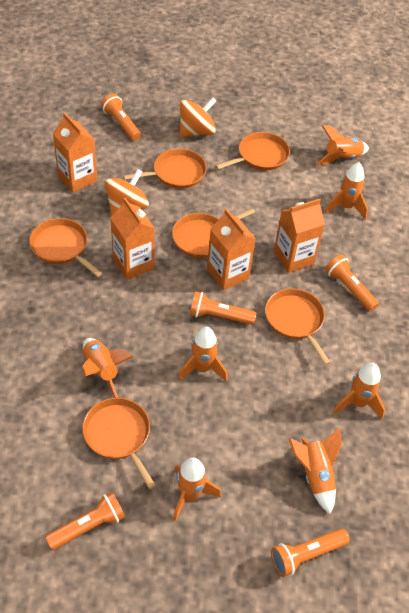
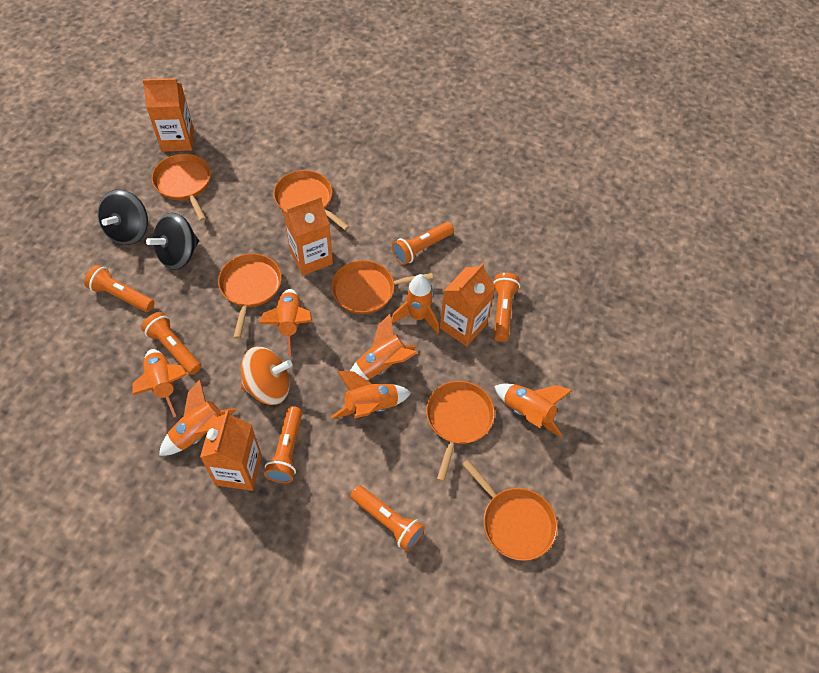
black spinning top: none = 0 -> [98,189,148,245] [146,213,199,270] = 2
orange flashlight: [45,492,125,550] [101,94,141,141] [190,291,256,325] [271,529,350,577] [325,255,379,312] = 5 -> [84,265,154,312] [141,312,201,375] [264,406,302,483] [350,485,425,551] [392,222,454,265] [493,273,520,342] = 6
orange spinning top: [104,169,149,216] [180,97,217,137] = 2 -> [241,347,292,405] = 1

